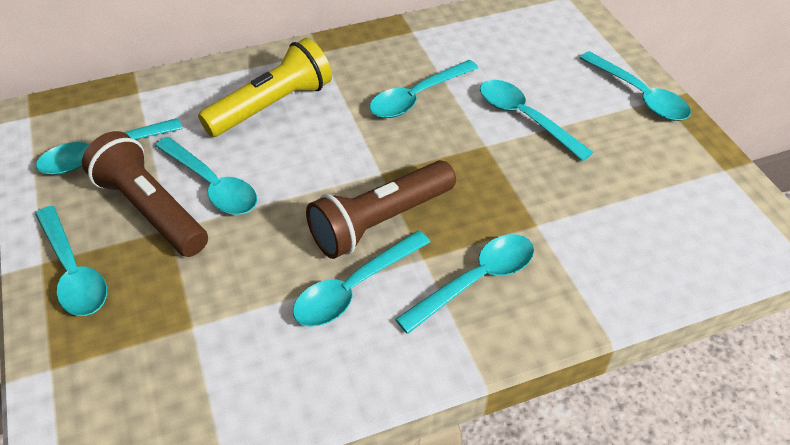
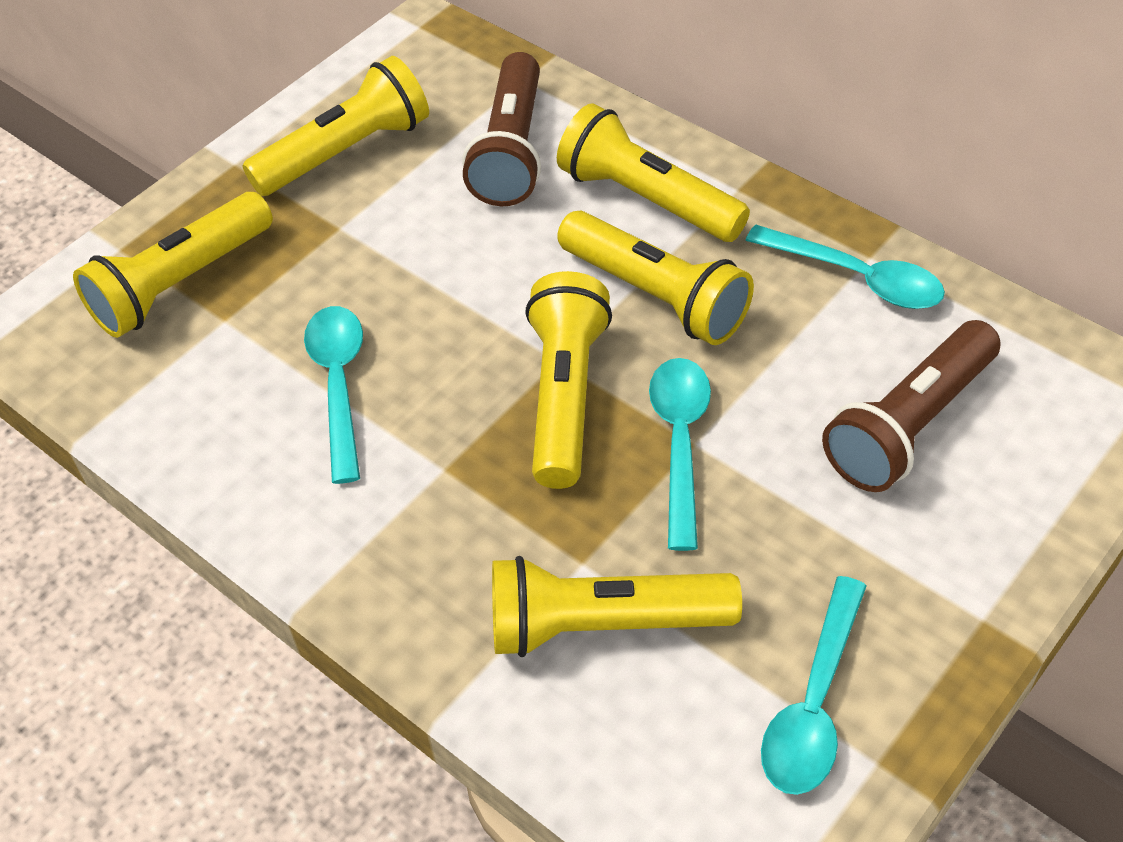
turquoise spoon: [35,206,107,316] [36,118,183,175] [155,137,257,215] [293,231,430,327] [370,60,478,118] [395,234,534,334] [480,80,593,161] [580,51,691,121] = 8 -> [304,306,363,484] [649,358,711,551] [745,225,945,309] [761,576,867,795] = 4
yellow flashlight: [198,38,332,137] = 1 -> [73,192,273,338] [242,56,429,196] [492,556,742,657] [525,271,612,489] [557,103,750,242] [557,211,754,345] = 6

